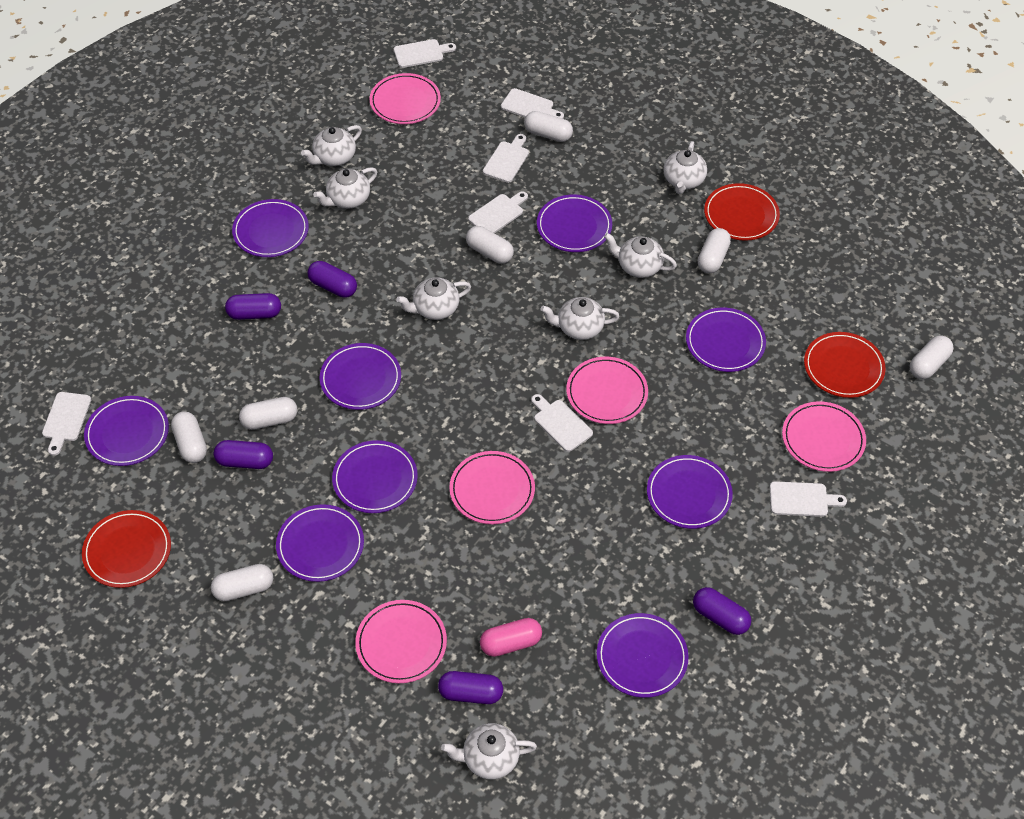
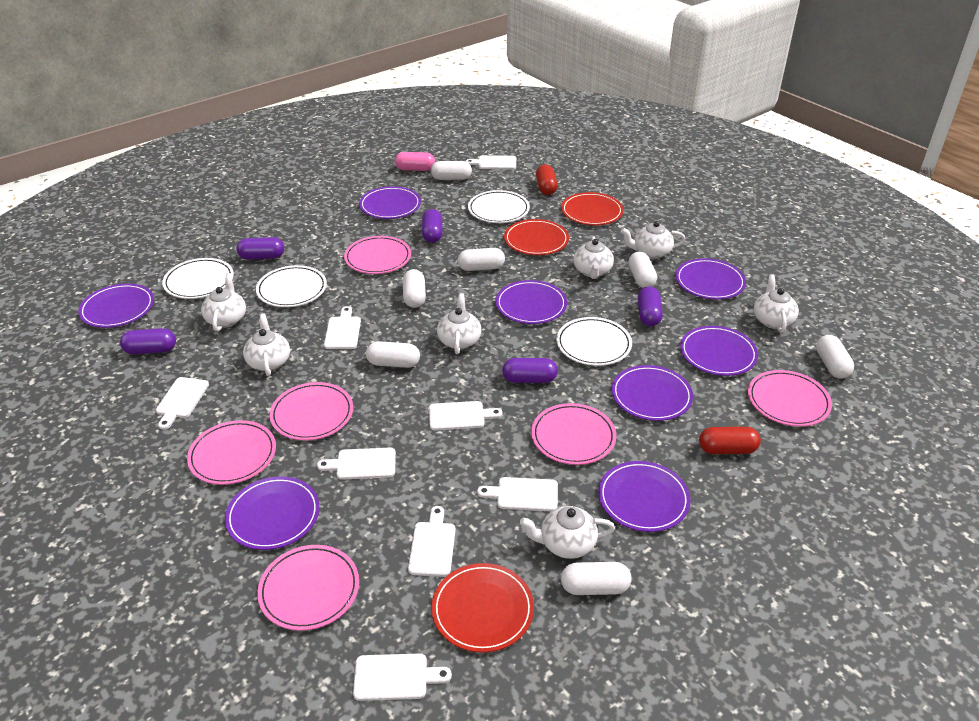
pink plate: [355,600,447,683] [370,73,441,124] [449,451,535,524] [566,357,648,424] [782,401,866,472] = 5 -> [187,420,276,485] [257,545,359,631] [270,382,353,440] [344,236,411,274] [531,403,617,465] [748,370,832,426] = 6
purple plate: [84,396,169,466] [232,199,309,257] [276,504,364,582] [320,343,401,410] [332,440,418,513] [537,195,612,252] [597,613,689,698] [647,455,733,529] [686,308,766,372] = 9 -> [78,283,154,328] [225,476,320,550] [359,186,421,219] [496,280,567,324] [598,461,691,532] [612,365,693,421] [676,258,746,300] [680,326,758,376] = 8
red capsule: none = 0 -> [536,164,558,195] [699,427,761,454] = 2
white cutting board: [42,392,91,456] [394,39,456,68] [468,191,528,233] [483,134,529,183] [501,88,564,119] [531,394,593,452] [770,481,847,517] = 7 -> [156,377,209,430] [317,448,396,480] [324,306,361,349] [353,653,452,701] [408,506,456,577] [429,401,503,431] [466,155,516,170] [477,477,558,512] = 8
white plate: none = 0 -> [162,258,234,299] [256,265,327,307] [468,190,530,223] [556,317,632,366] = 4

